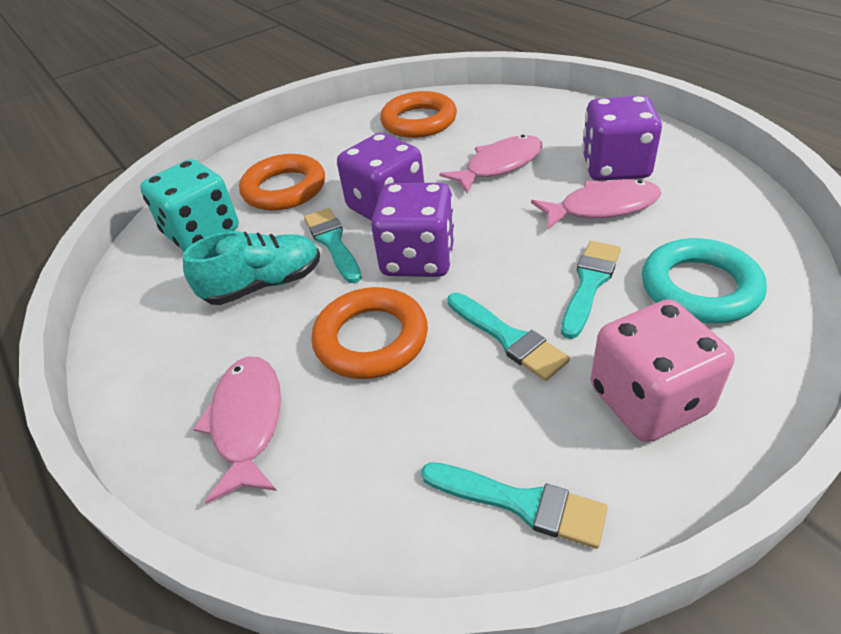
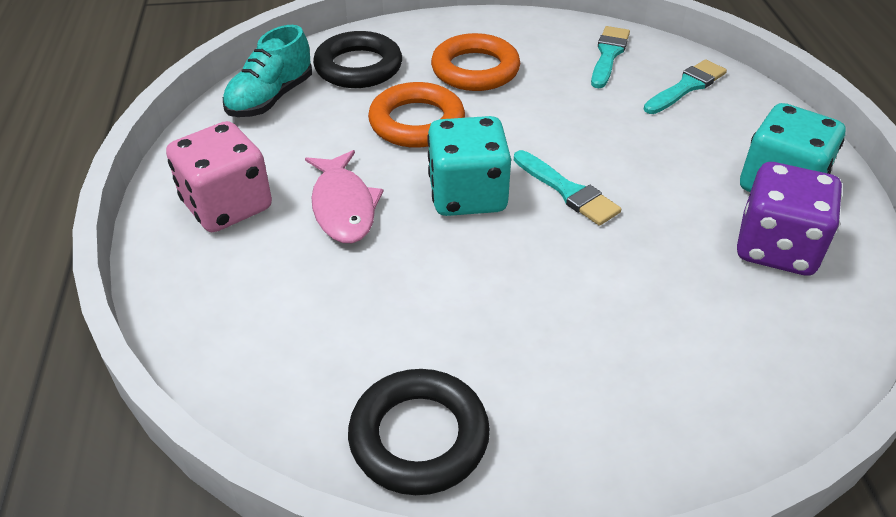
black ring: none = 0 -> [313,31,402,88] [348,369,490,495] = 2
orange ring: [239,154,325,211] [311,287,428,379] [380,91,457,138] = 3 -> [368,82,465,148] [431,33,520,91] = 2
pink fish: [193,356,281,504] [440,135,542,193] [531,179,661,230] = 3 -> [305,150,383,243] = 1
purple dice: [337,133,424,221] [371,183,455,277] [582,95,662,181] = 3 -> [737,162,842,276] = 1
turquoise brush: [304,208,362,283] [421,462,607,549] [447,293,570,381] [561,241,621,339] = 4 -> [514,150,621,226] [591,26,630,88] [644,59,727,114] = 3
turquoise dice: [140,159,239,252] = 1 -> [427,116,511,216] [740,103,846,192] = 2
turquoise ring: [642,238,767,324] = 1 -> none = 0

